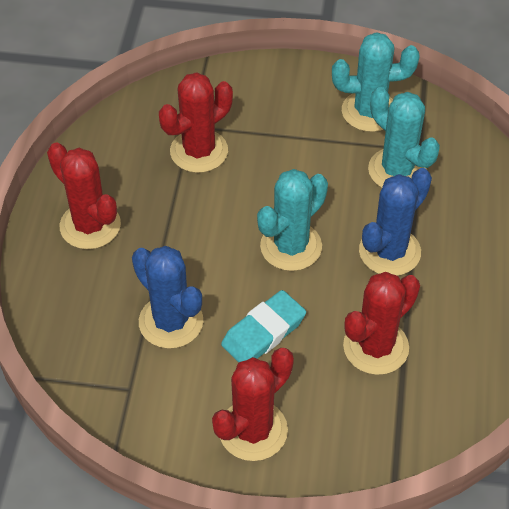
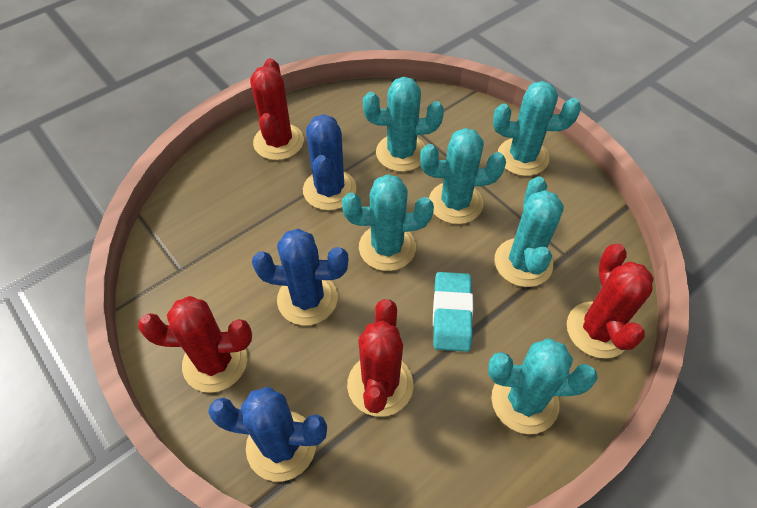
blue cactus: [132,246,203,349] [359,168,432,276] = 2 -> [208,387,327,482] [252,229,348,326] [303,114,357,210] = 3
turquoise cactus: [257,169,328,271] [332,32,420,132] [368,87,440,188] = 3 -> [342,174,434,271] [363,77,444,172] [420,128,506,224] [488,338,598,434] [493,81,581,176] [494,176,564,287] = 6

